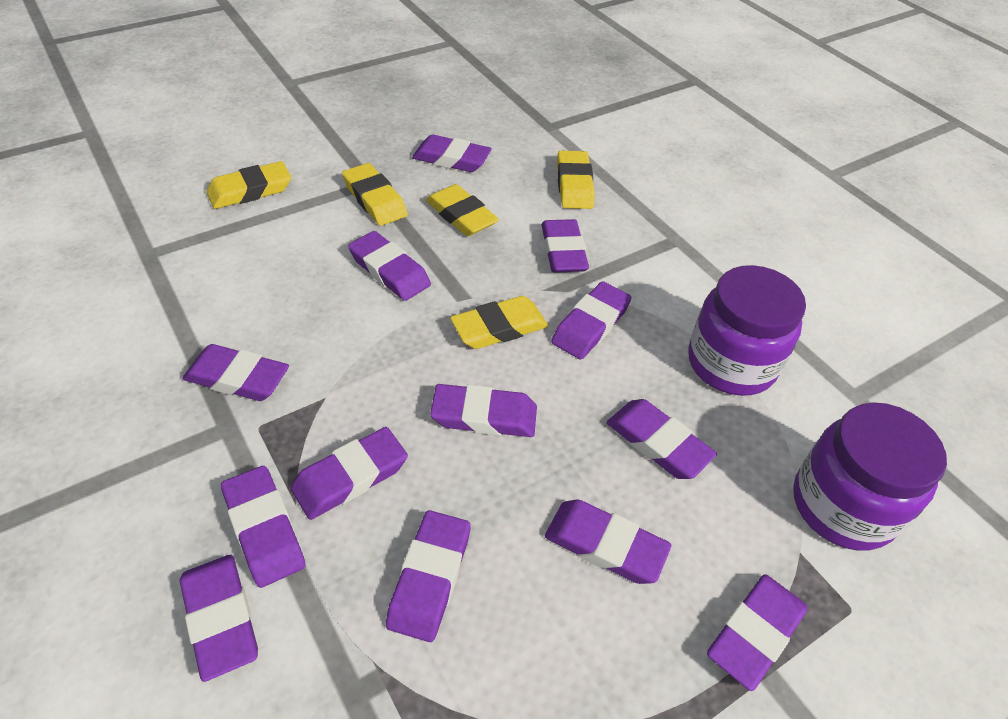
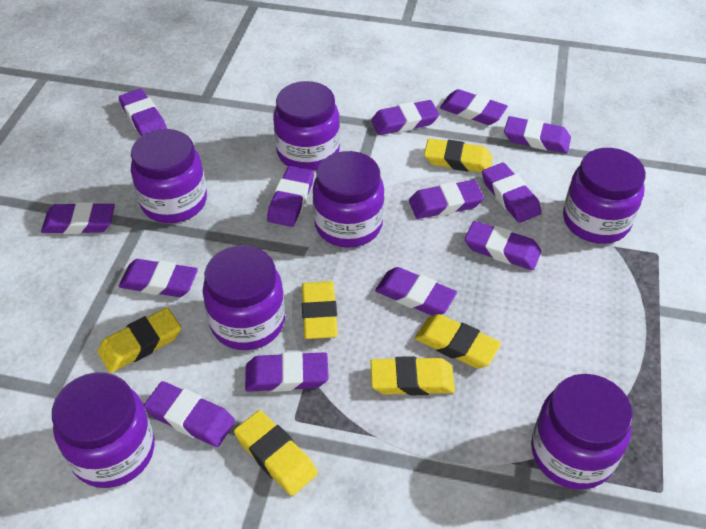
purple jar: [688,265,806,396] [793,402,947,551] = 2 -> [52,372,155,488] [131,129,207,223] [203,245,285,350] [273,81,340,171] [313,151,384,248] [531,374,633,490] [563,148,646,244] = 7
yellow eraser: [206,161,291,209] [342,163,408,226] [426,184,499,236] [450,296,548,349] [557,151,595,209] = 5 -> [97,307,181,373] [234,410,318,496] [302,281,338,339] [370,356,455,395] [415,314,501,368] [424,138,493,173] = 6

